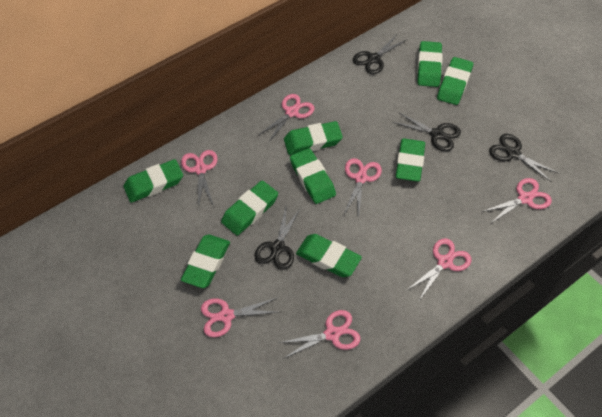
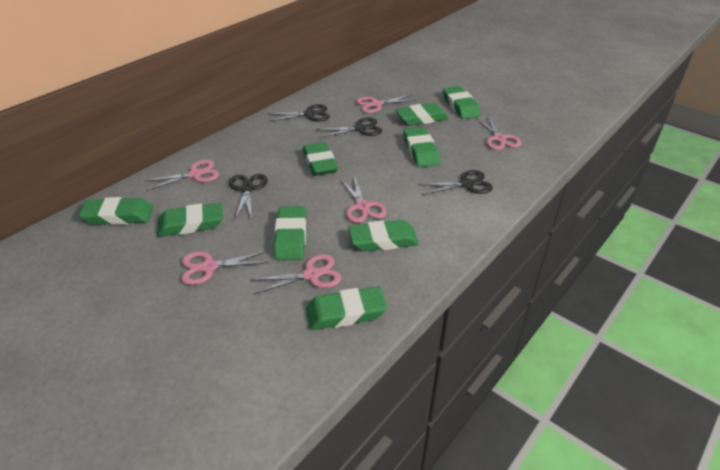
pink scissors: [181,150,218,209] [201,297,278,338] [257,94,314,143] [278,310,360,359] [344,158,382,218] [407,238,472,299] [481,178,552,224] = 7 -> [145,160,219,190] [182,251,269,285] [251,255,341,294] [340,177,387,223] [356,95,415,113] [476,115,521,150] = 6

